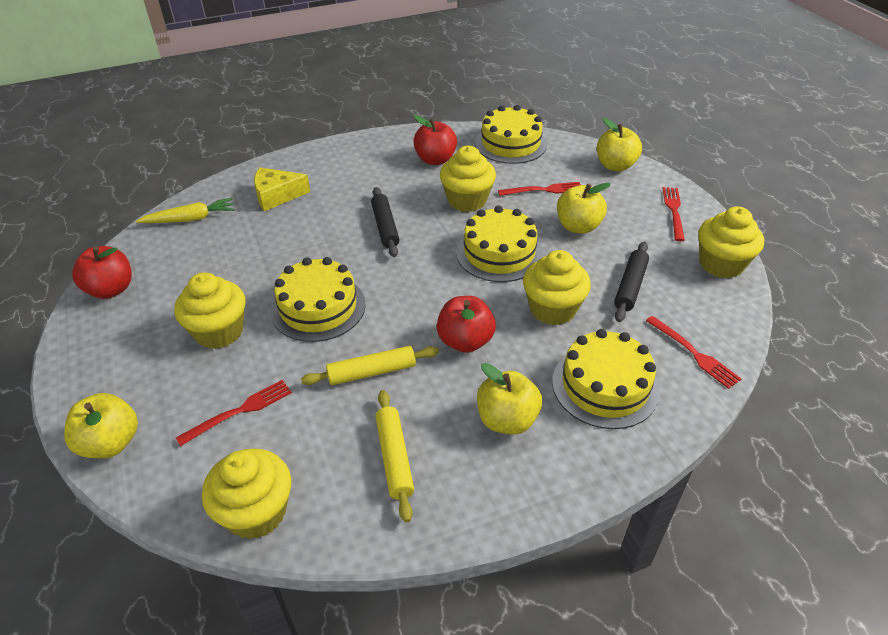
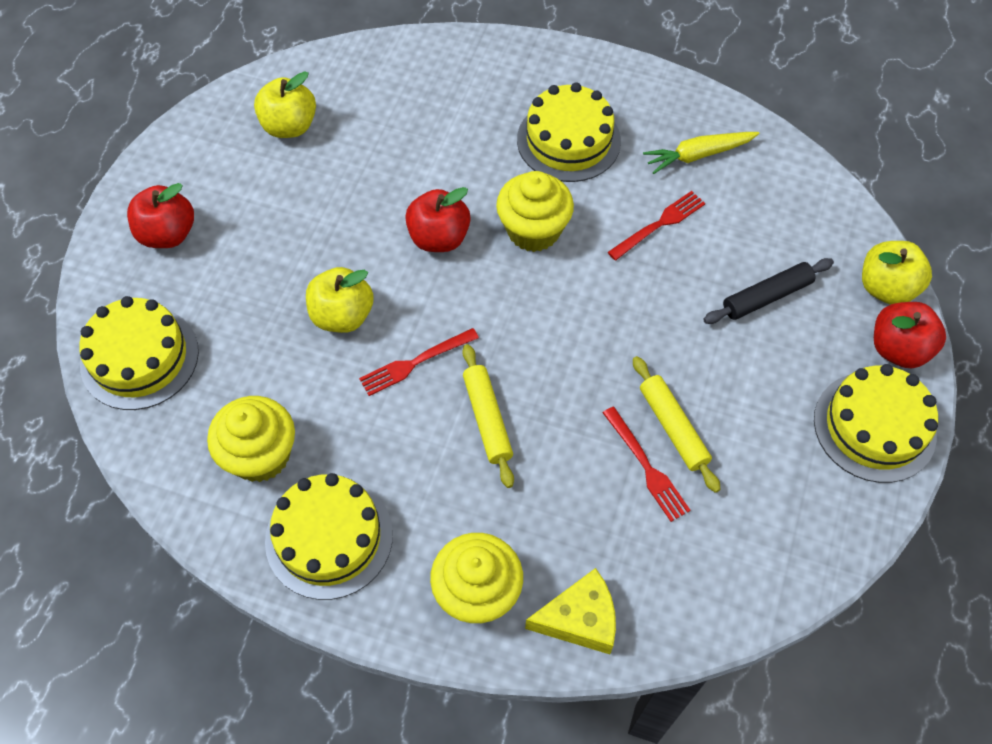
black rolling pin: [371,187,399,257] [614,241,649,322] = 2 -> [703,258,834,324] = 1
red fork: [176,380,292,446] [498,182,581,196] [646,316,741,389] [662,187,685,241] = 4 -> [359,328,479,396] [603,407,691,522] [608,191,705,260] = 3
yellow apple: [64,393,138,458] [477,363,542,435] [557,183,611,234] [597,118,642,171] = 4 -> [254,71,316,138] [306,267,374,333] [862,241,932,305] = 3
yellow cupcake: [174,272,245,349] [202,448,291,539] [440,146,496,212] [523,250,591,325] [698,206,764,278] = 5 -> [207,396,295,482] [430,533,523,623] [496,171,574,252] = 3

